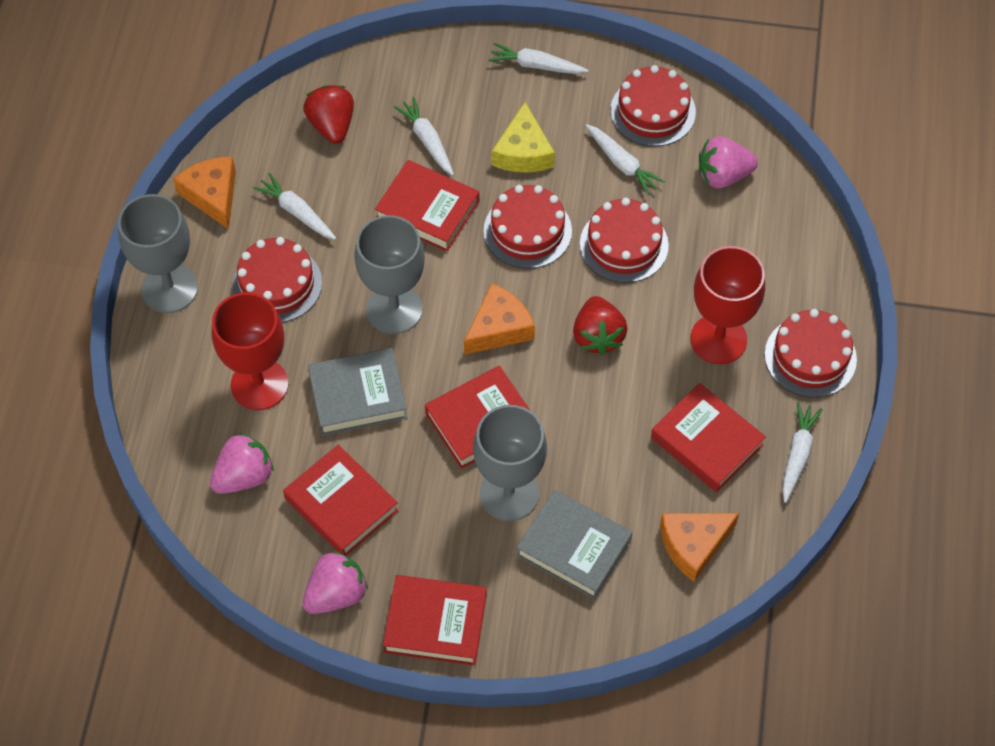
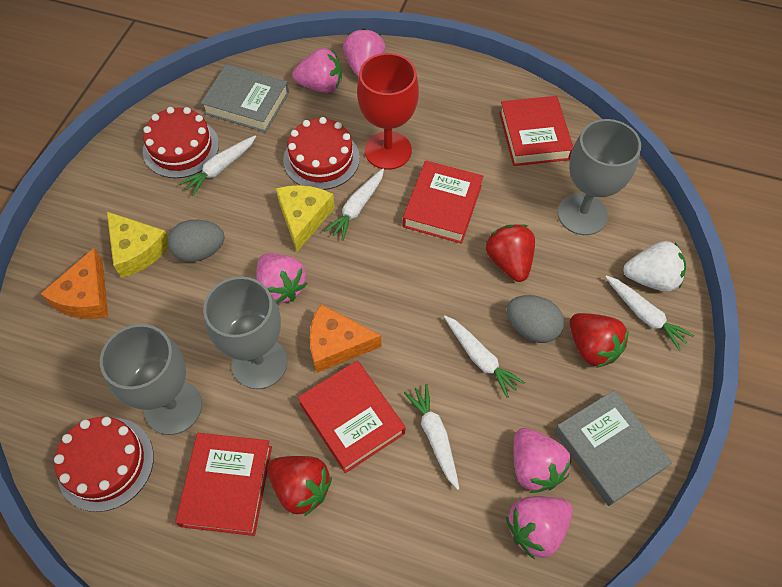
grey egg: none = 0 -> [168,220,225,262] [507,295,564,343] = 2
orange cheese: [173,157,236,229] [464,283,535,355] [660,513,739,582] = 3 -> [40,248,108,319] [310,304,381,373] = 2
pink strawberry: [210,433,274,494] [302,551,368,614] [699,136,758,188] = 3 -> [256,253,307,304] [292,48,342,93] [343,28,386,77] [506,496,573,559] [514,428,571,493] = 5
red book: [283,445,399,556] [375,160,479,252] [383,575,487,666] [425,366,530,469] [651,383,766,492] = 5 -> [175,433,272,536] [298,360,405,473] [402,161,483,244] [499,96,573,166] = 4
red cake: [232,237,322,323] [484,185,572,269] [580,198,669,283] [611,65,696,146] [765,309,857,398] = 5 -> [54,417,154,512] [143,107,219,178] [283,117,360,190] = 3
red goblet: [212,292,289,410] [690,246,765,364] = 2 -> [357,53,419,170] = 1
red strawberry: [303,85,354,144] [573,296,628,355] = 2 -> [267,456,332,516] [486,224,535,282] [570,313,629,368] = 3
white strawberry: none = 0 -> [623,241,686,292] = 1
yellow cheese: [492,102,555,173] = 1 -> [107,212,168,278] [276,185,335,252] = 2

